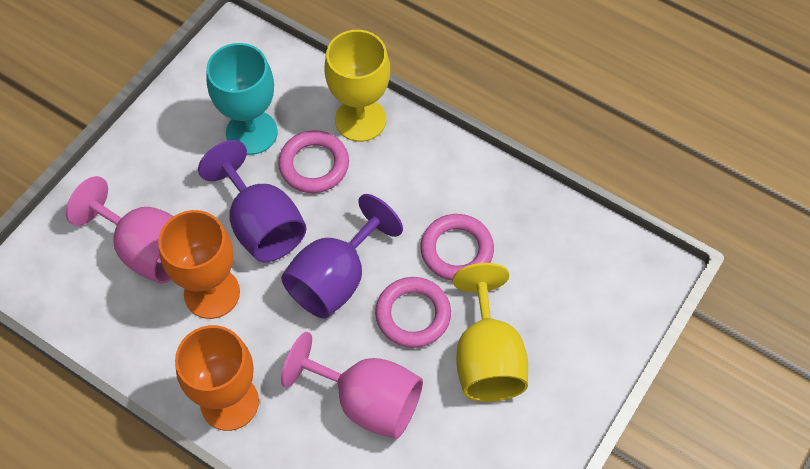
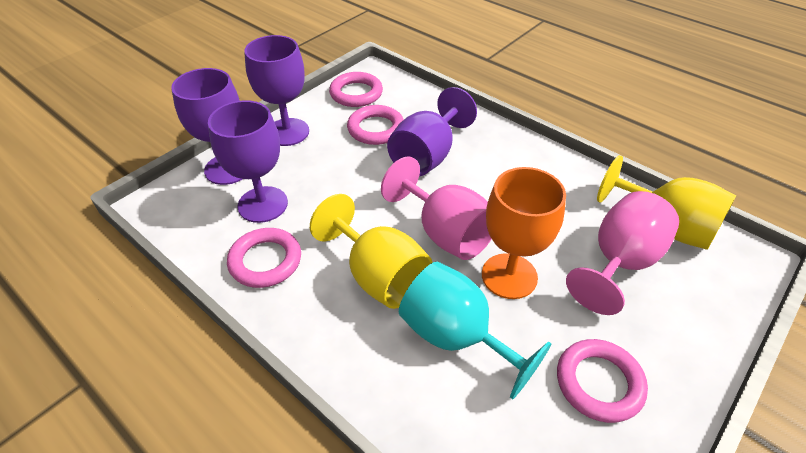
orange goblet: [158,210,240,319] [175,325,259,431] = 2 -> [482,167,566,299] = 1
pink ring: [278,130,349,193] [375,277,451,348] [420,214,494,281] = 3 -> [227,228,301,288] [329,72,383,107] [347,105,404,145] [557,339,648,423] = 4
purple goblet: [198,140,306,262] [281,194,403,319] = 2 -> [171,68,242,185] [208,100,288,223] [244,35,309,146] [387,87,477,176] = 4

